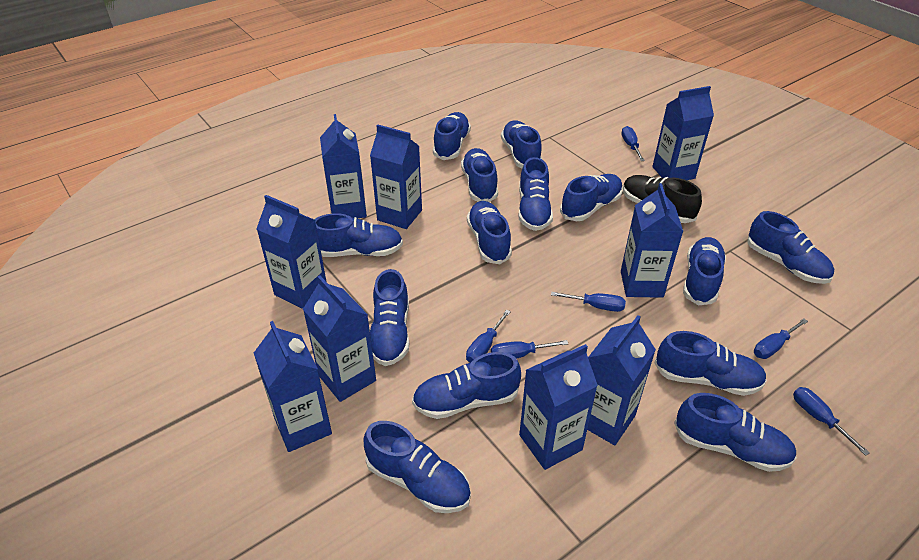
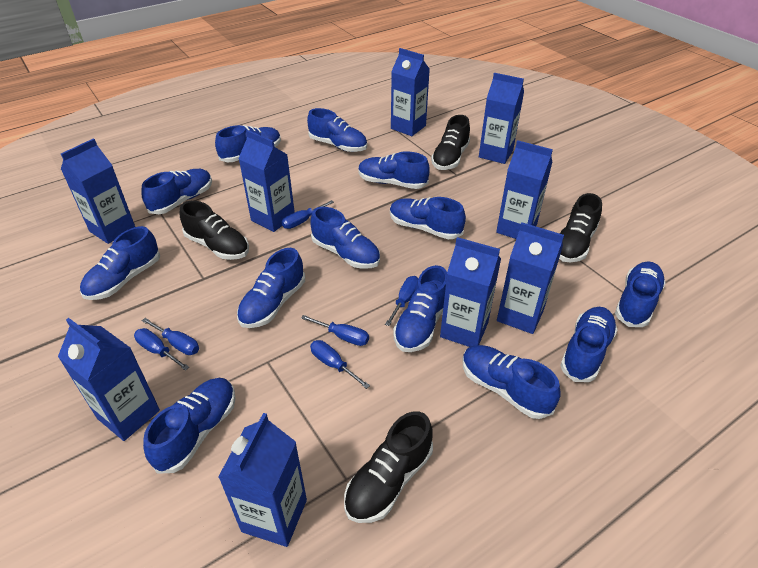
black shoe: [623,175,702,223] = 1 -> [179,201,249,260] [344,411,433,523] [431,115,470,170] [559,193,602,263] = 4
blue shoe: [314,213,403,257] [364,421,471,513] [370,269,409,366] [412,352,521,419] [433,112,471,160] [461,148,498,202] [467,201,512,264] [501,120,542,168] [519,157,553,231] [560,174,623,221] [654,331,767,396] [674,393,797,472] [683,237,726,305] [747,211,834,284] = 14 -> [80,226,160,300] [142,169,212,214] [143,378,236,474] [215,125,281,162] [237,248,305,328] [307,108,367,152] [310,207,380,269] [358,151,429,189] [390,197,466,239] [393,265,447,352] [462,345,561,419] [560,307,617,382] [615,261,666,327] = 13

